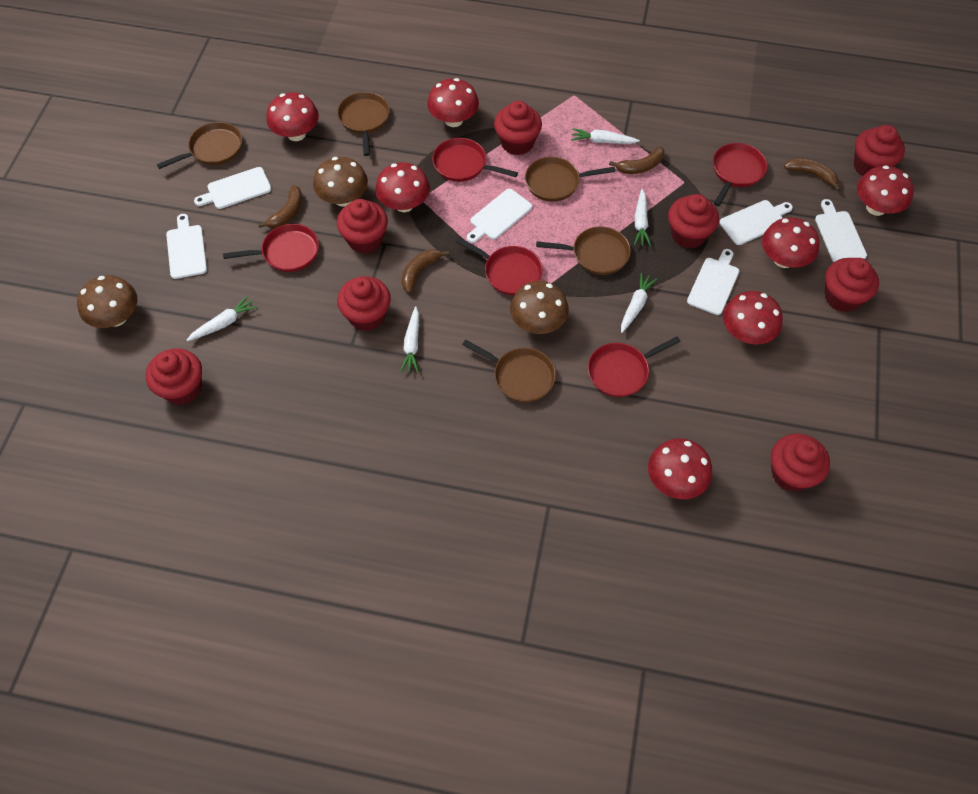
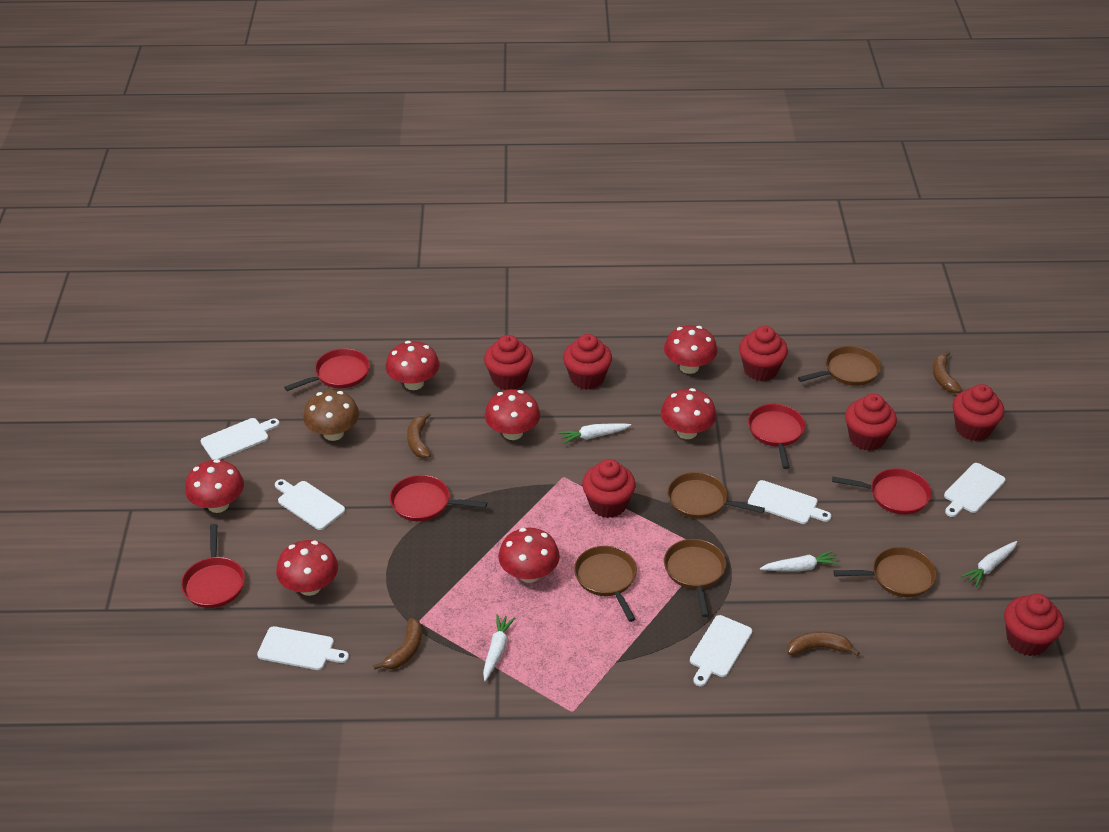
brown mushroom: [77,275,137,328] [313,157,368,206] [510,281,569,334] = 3 -> [303,390,359,441] = 1
red cupcake: [146,348,202,405] [337,199,388,253] [337,276,391,331] [494,101,542,155] [668,194,719,249] [771,433,830,492] [824,258,879,312] [854,125,905,176] = 8 -> [484,335,533,390] [563,334,612,389] [582,459,636,518] [739,326,788,381] [845,394,897,451] [953,384,1004,441] [1004,594,1064,656] = 7
white carrot: [187,296,257,341] [400,306,419,373] [571,128,640,144] [621,273,657,333] [634,189,651,246] = 5 -> [483,614,515,681] [559,423,631,444] [760,550,839,571] [961,541,1017,587] = 4

